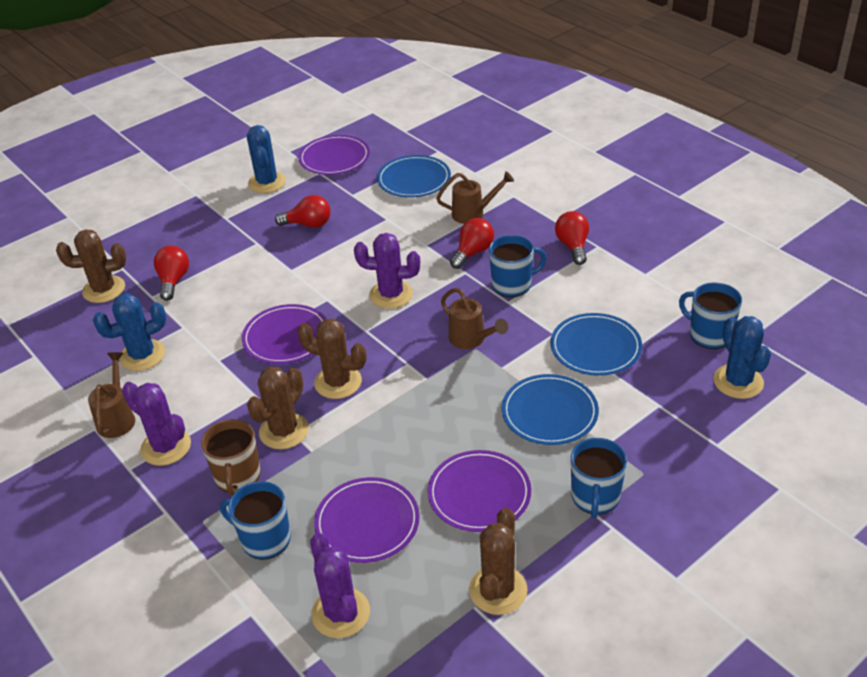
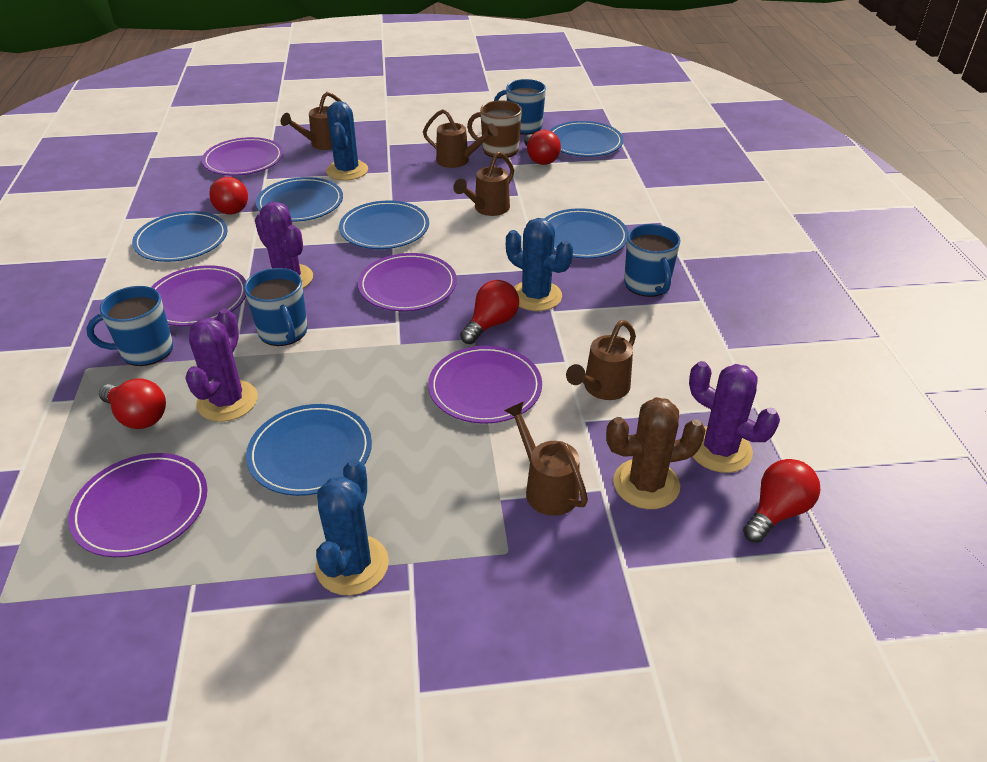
blue plate: [377,155,451,198] [502,374,599,445] [550,313,642,376] = 3 -> [132,211,228,262] [246,404,372,496] [256,177,343,222] [339,201,429,249] [544,208,628,259] [549,121,624,157] = 6
brown cactus: [56,229,126,303] [247,367,309,449] [297,319,367,399] [469,508,528,615] = 4 -> [606,397,706,509] = 1
brown watering can: [88,352,135,438] [436,171,514,224] [441,288,508,349] = 3 -> [281,92,341,150] [423,109,498,168] [453,151,514,216] [504,401,588,516] [566,320,636,400] = 5
purple plate: [242,304,326,364] [298,135,370,175] [314,477,420,563] [428,450,531,532] = 4 -> [68,453,207,557] [151,265,246,326] [202,137,283,176] [358,253,457,311] [428,346,542,424] = 5
red light bulb: [154,246,189,301] [275,195,330,228] [450,218,494,269] [555,211,589,265] = 4 -> [99,378,166,429] [209,177,248,215] [460,280,519,344] [524,130,561,165] [743,459,820,543] = 5

